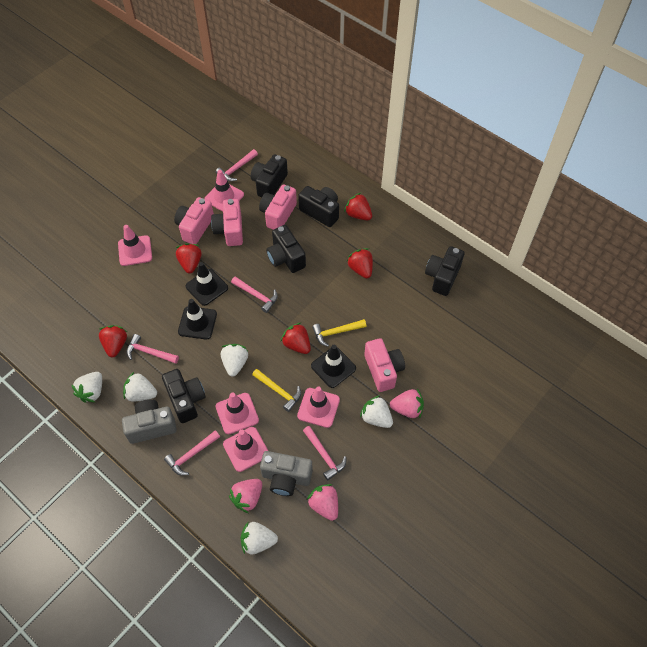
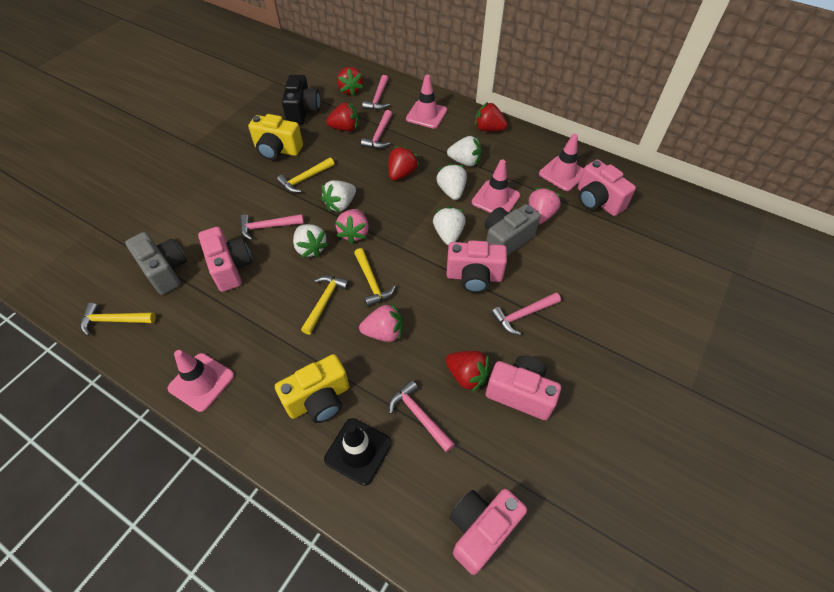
black camera: [162,369,206,423] [251,154,288,197] [266,225,306,273] [298,186,339,227] [425,246,465,296] = 5 -> [282,75,320,124] = 1
black traffic cone: [178,299,217,339] [186,262,228,306] [311,345,356,388] = 3 -> [324,418,392,486] = 1
pink camera: [174,197,214,244] [211,199,243,246] [259,184,297,230] [364,338,405,392] = 4 -> [198,227,252,292] [446,240,507,293] [449,489,527,575] [486,355,561,420] [578,159,636,216] = 5
pink traffic cone: [118,225,152,266] [205,170,244,212] [216,392,259,434] [223,427,268,472] [297,386,340,428] = 5 -> [167,350,234,412] [406,75,447,129] [472,160,520,213] [539,134,584,191] = 4
yellow camera: none = 0 -> [248,114,303,160] [275,354,349,423] = 2
yellow hammer: [252,369,301,412] [312,319,366,347] = 2 -> [81,303,156,336] [277,157,335,193] [301,275,350,335] [354,248,396,307] = 4

